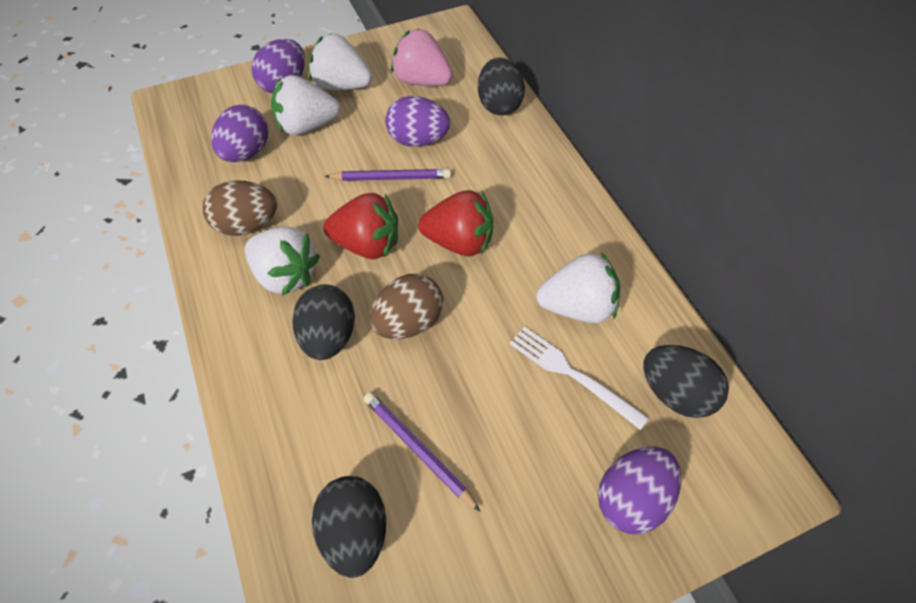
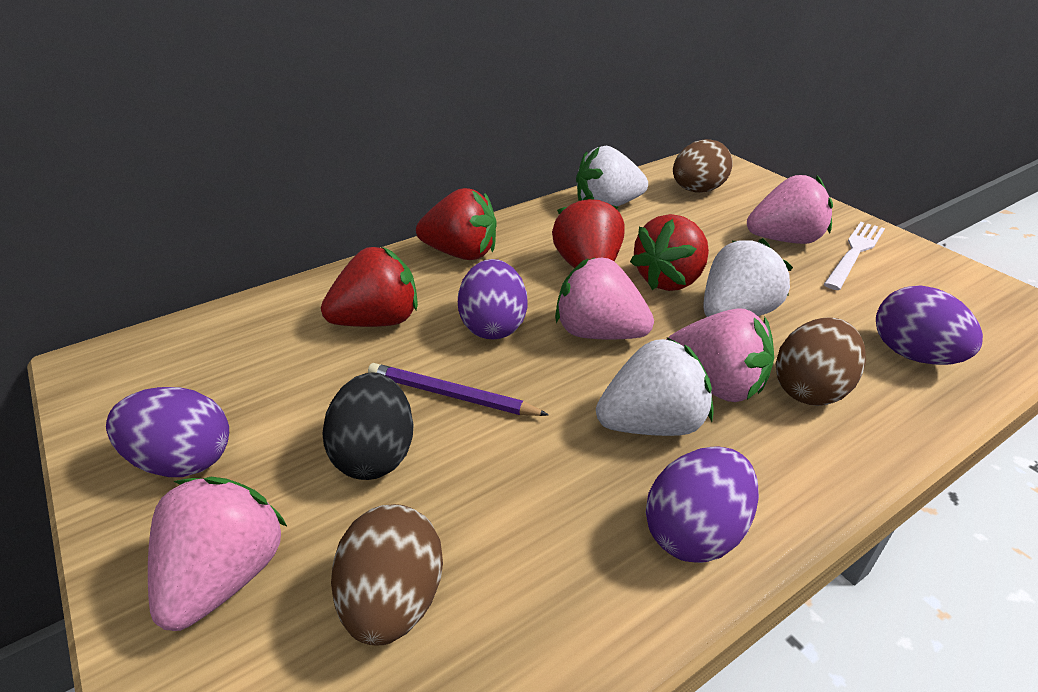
black egg: [292,284,355,360] [312,476,386,578] [478,57,525,115] [643,345,729,418] = 4 -> [322,372,413,480] = 1
brown egg: [203,181,277,236] [370,274,443,339] = 2 -> [331,504,443,646] [673,139,733,193] [775,318,866,406] = 3
pink strawberry: [391,29,453,86] = 1 -> [148,477,287,631] [555,258,654,340] [666,308,774,402] [747,175,833,244] = 4
purple pencil: [324,169,451,181] [364,392,481,512] = 2 -> [368,363,549,416] = 1
red strawberry: [323,193,398,259] [418,190,493,256] = 2 -> [321,247,418,327] [416,188,497,260] [552,195,625,268] [630,214,709,291] = 4
white strawberry: [245,227,320,296] [271,75,340,135] [309,33,372,90] [536,252,620,323] = 4 -> [576,146,648,206] [596,337,713,436] [703,238,793,317] = 3

